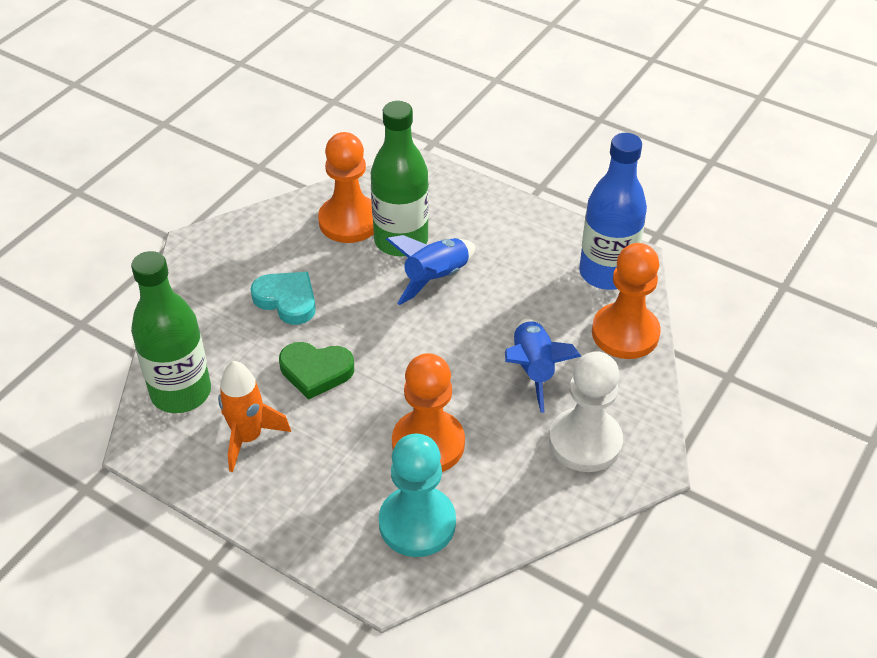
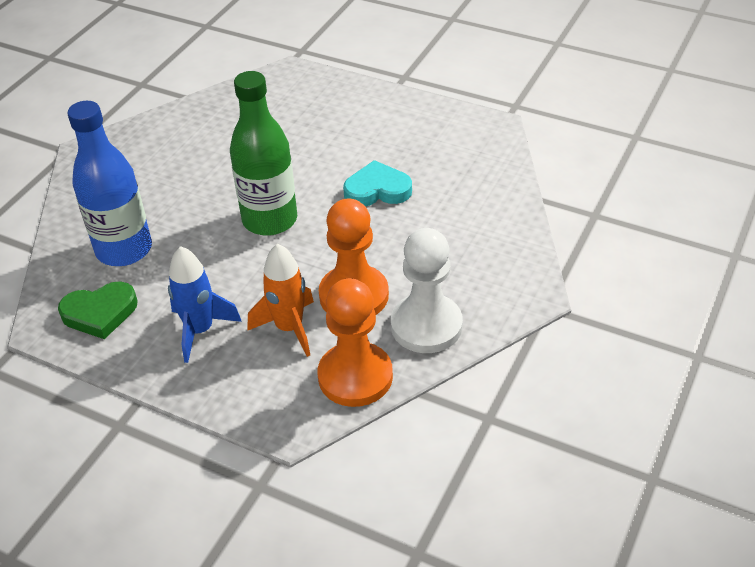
blue rocket: [386,235,475,305] [505,319,581,413] = 2 -> [168,246,242,363] = 1
green bottle: [131,251,211,413] [371,101,429,256] = 2 -> [230,71,297,236] = 1
orange pawn: [318,132,374,243] [392,353,465,472] [592,243,661,359] = 3 -> [318,278,393,407] [319,199,389,315] = 2
turquoise pawn: [379,434,456,557] = 1 -> none = 0

